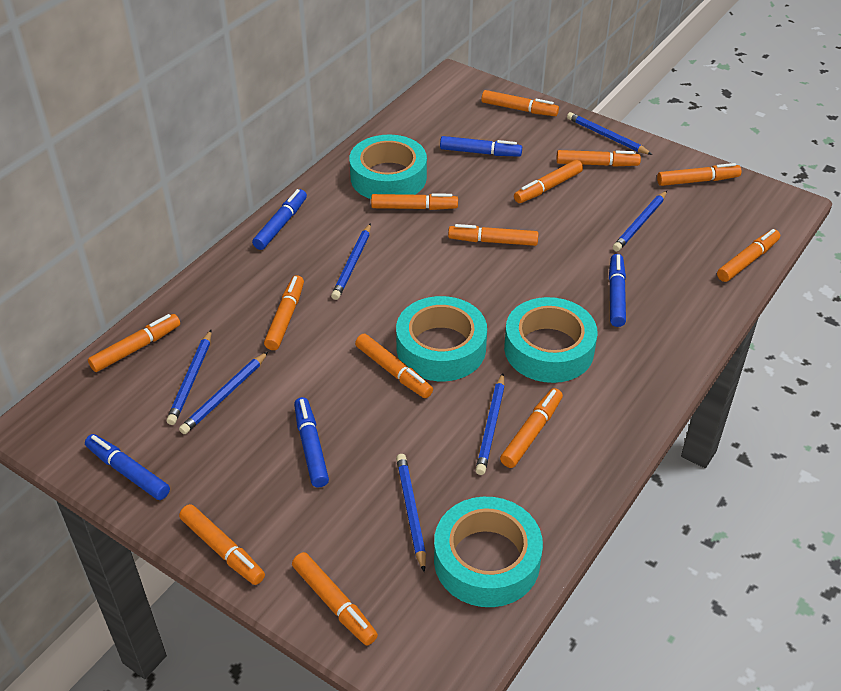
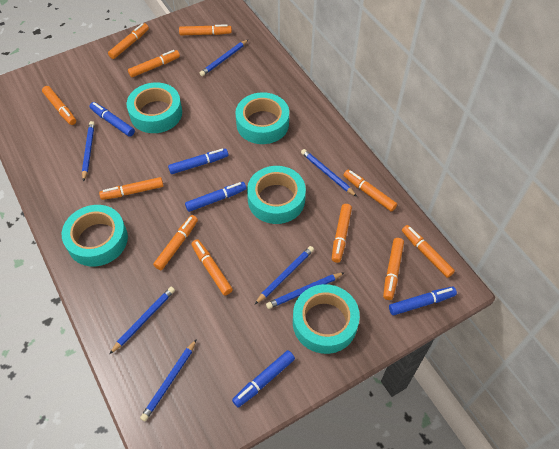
orange marker: [88,314,180,372] [179,504,265,585] [264,275,304,350] [292,552,378,646] [355,334,433,398] [371,193,458,210] [448,224,538,246] [481,90,559,116] [500,388,563,468] [514,160,583,203] [556,150,641,167] [657,163,741,186] [717,229,780,282] = 13 -> [42,86,76,125] [99,177,163,200] [108,23,149,59] [128,50,180,77] [153,215,198,270] [179,24,232,35] [191,239,233,295] [332,204,352,263] [343,170,397,212] [383,238,404,300] [402,225,455,278] = 11
turquoise tape: [349,135,427,199] [396,296,487,381] [434,497,543,607] [504,297,598,383] = 4 -> [62,205,128,266] [127,82,182,133] [235,92,289,144] [247,166,306,224] [293,284,360,354] = 5

